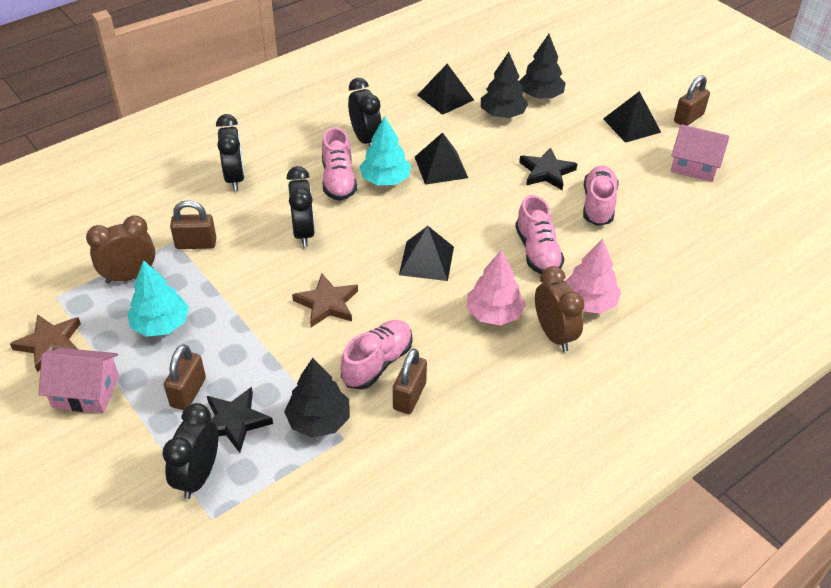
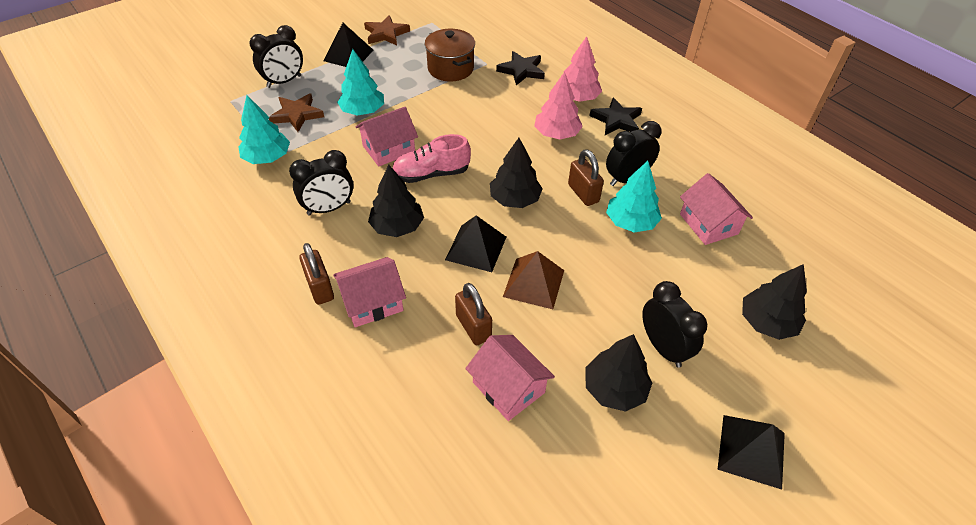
black pyramid: [399,226,454,281] [415,132,468,185] [418,64,474,115] [603,91,661,143] = 4 -> [323,23,373,67] [445,215,506,272] [717,415,785,489] = 3
black tree: [284,358,350,438] [481,52,528,118] [519,34,566,99] = 3 -> [368,165,424,237] [490,138,543,208] [585,334,652,412] [742,264,807,340] = 4
brown clock: [86,215,155,284] [535,266,585,352] = 2 -> none = 0
brown padlock: [164,344,206,410] [170,200,216,249] [393,348,427,414] [674,75,710,126] = 4 -> [299,243,334,305] [455,283,492,345] [568,149,604,206] = 3
brown pot: none = 0 -> [425,29,475,81] = 1
brown pyramid: none = 0 -> [503,251,564,309] = 1
pink house: [38,348,119,413] [670,124,730,182] = 2 -> [333,257,406,327] [355,107,418,167] [465,335,555,421] [680,173,753,245] = 4
pink shoe: [322,127,357,201] [341,320,412,389] [515,195,564,274] [583,165,619,226] = 4 -> [392,134,471,183] = 1
turquoise tree: [127,260,189,337] [359,116,411,185] = 2 -> [239,95,290,164] [337,49,384,116] [606,161,662,232] = 3

